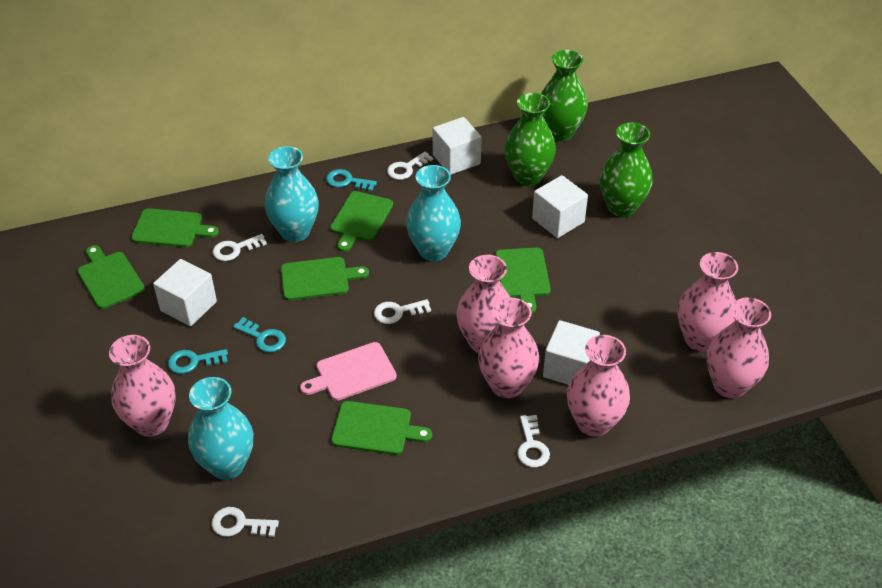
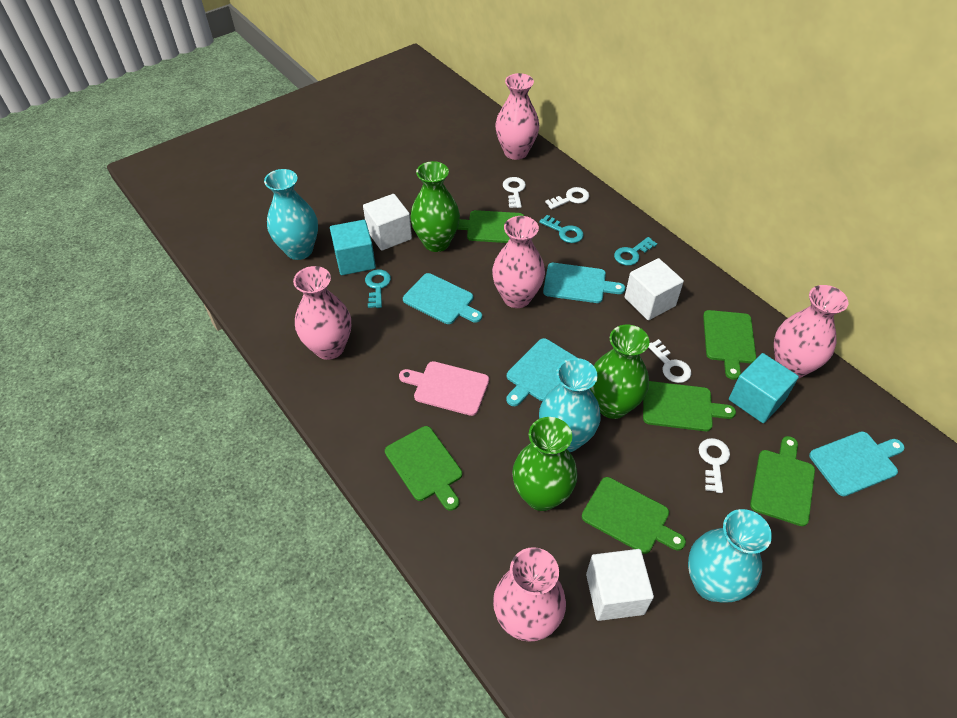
pink vase: [109,335,176,437] [456,255,511,353] [478,298,539,398] [567,335,630,437] [677,252,738,351] [707,298,771,398] = 6 -> [293,266,351,360] [492,216,545,308] [493,547,566,642] [495,73,539,160] [774,285,848,378] = 5
turquoise cube: none = 0 -> [330,220,376,275] [729,353,799,423] = 2
turquoise cutting board: none = 0 -> [403,273,482,324] [506,338,577,406] [543,263,625,303] [809,431,905,496] = 4
white cube: [153,259,217,326] [433,117,482,175] [532,175,588,238] [543,320,600,385] = 4 -> [363,194,412,251] [586,549,654,621] [625,258,684,320] = 3
white key: [212,507,279,537] [213,234,267,261] [374,299,431,324] [387,152,433,180] [517,415,550,467] = 5 -> [503,177,526,208] [545,187,589,209] [648,339,691,383] [699,438,730,493] = 4

